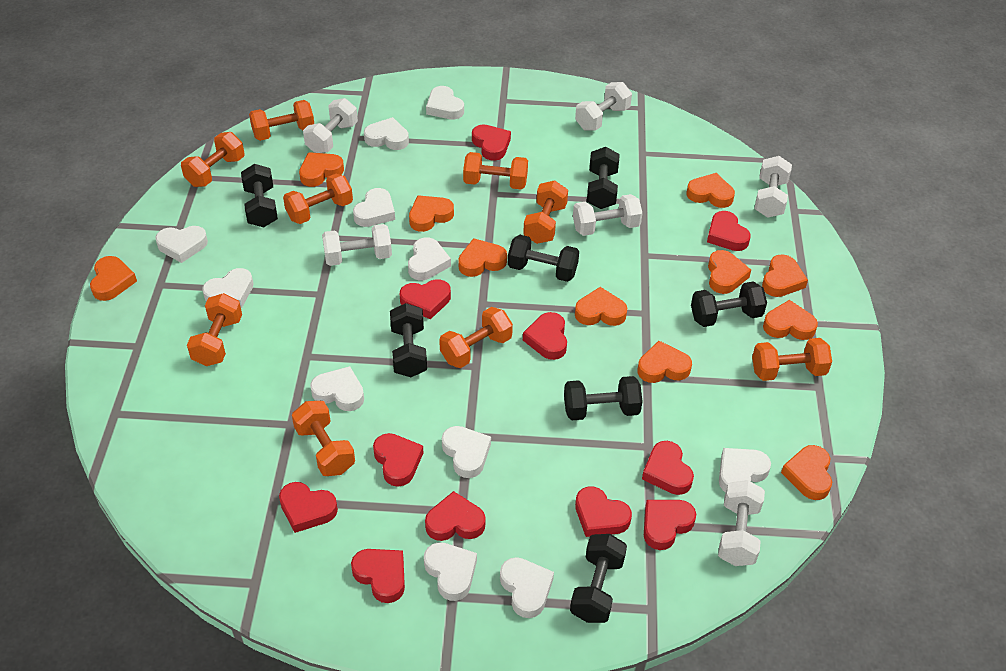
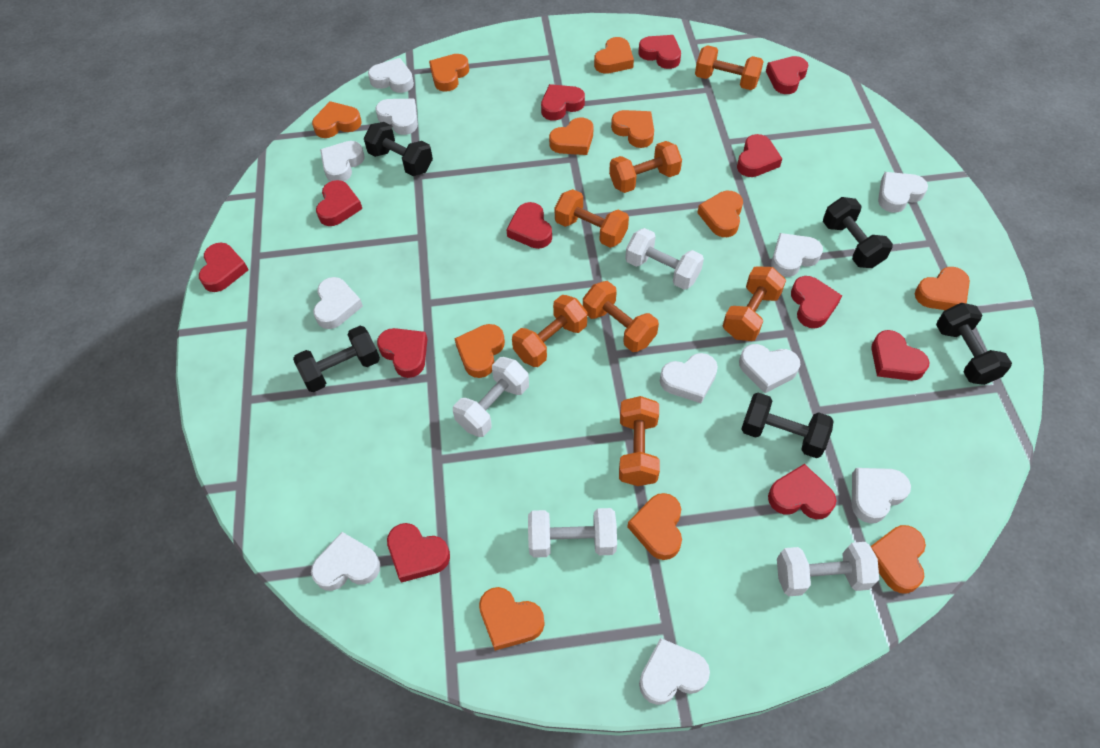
black dumbbell: [241,164,278,227] [390,303,427,377] [508,235,579,282] [564,376,643,420] [570,534,627,623] [587,147,620,209] [691,281,767,327] = 7 -> [293,326,380,392] [364,122,433,176] [741,393,833,458] [823,197,893,268] [936,303,1012,385] = 5
orange dumbbell: [181,132,244,187] [187,293,242,366] [249,100,314,141] [283,174,353,224] [292,401,355,476] [439,307,513,368] [463,152,528,190] [523,180,568,244] [752,338,832,381] = 9 -> [512,295,587,367] [554,189,629,248] [583,281,659,352] [609,141,682,193] [619,396,660,486] [695,45,764,90] [723,266,786,341] = 7
red heart: [279,482,338,533] [351,549,405,603] [373,433,424,487] [400,279,451,319] [425,491,486,541] [472,125,511,161] [523,312,567,360] [575,487,632,537] [642,441,694,495] [644,500,696,550] [707,211,751,251] = 11 -> [199,242,249,292] [316,180,362,226] [377,328,427,378] [387,523,450,583] [506,202,552,249] [541,84,585,121] [638,35,681,69] [737,134,782,177] [766,56,808,94] [768,464,836,519] [791,276,842,328] [871,330,929,381] = 12
white dumbbell: [303,98,358,153] [322,224,392,266] [573,194,642,236] [575,82,632,130] [718,480,765,566] [754,156,792,218] = 6 -> [453,357,529,437] [528,508,617,558] [625,228,704,290] [777,542,879,596] = 4

